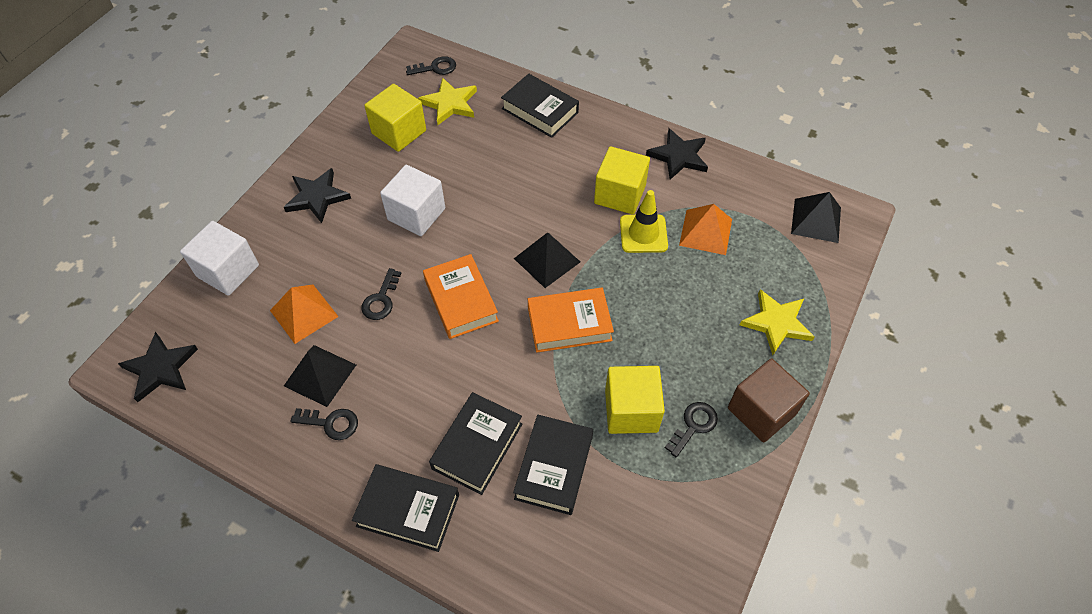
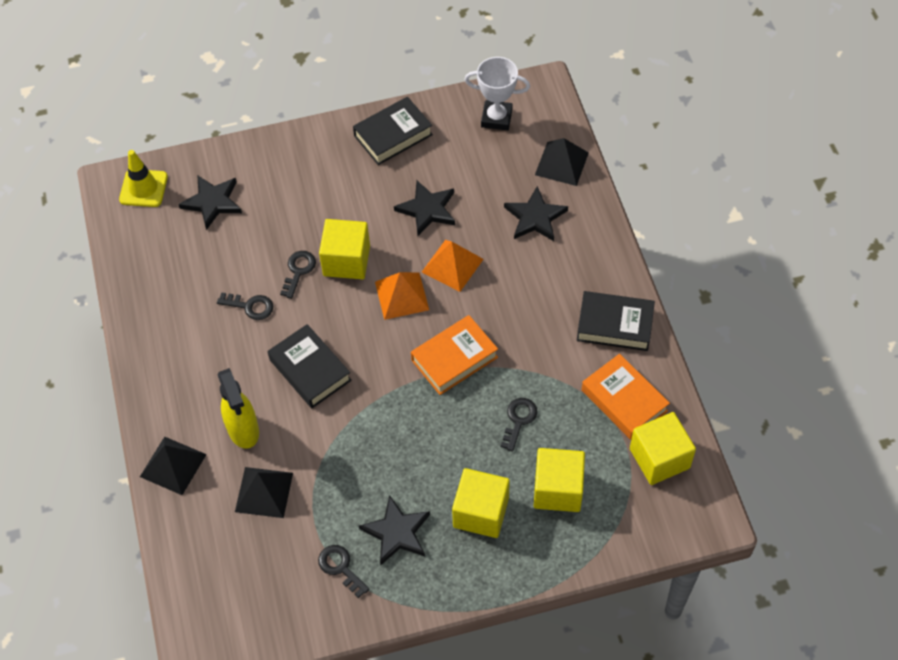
black book: [352,464,459,552] [429,392,522,495] [501,73,579,138] [513,415,593,515] = 4 -> [268,324,352,408] [353,97,433,165] [577,291,655,351] = 3
black star: [118,332,198,402] [284,168,351,223] [646,128,708,180] = 3 -> [178,175,242,230] [359,495,430,565] [394,181,455,236] [504,186,568,241] = 4
brown cube: [728,358,810,443] = 1 -> none = 0
white cube: [180,221,259,296] [380,165,445,236] = 2 -> none = 0
white trophy: none = 0 -> [464,57,530,130] = 1
yellow cube: [364,84,426,152] [594,146,650,214] [605,366,665,434] = 3 -> [319,219,370,279] [452,468,510,538] [534,448,585,512] [630,412,696,485] = 4
yellow spray bottle: none = 0 -> [218,368,259,449] = 1
yellow star: [418,77,477,125] [740,289,815,355] = 2 -> none = 0

